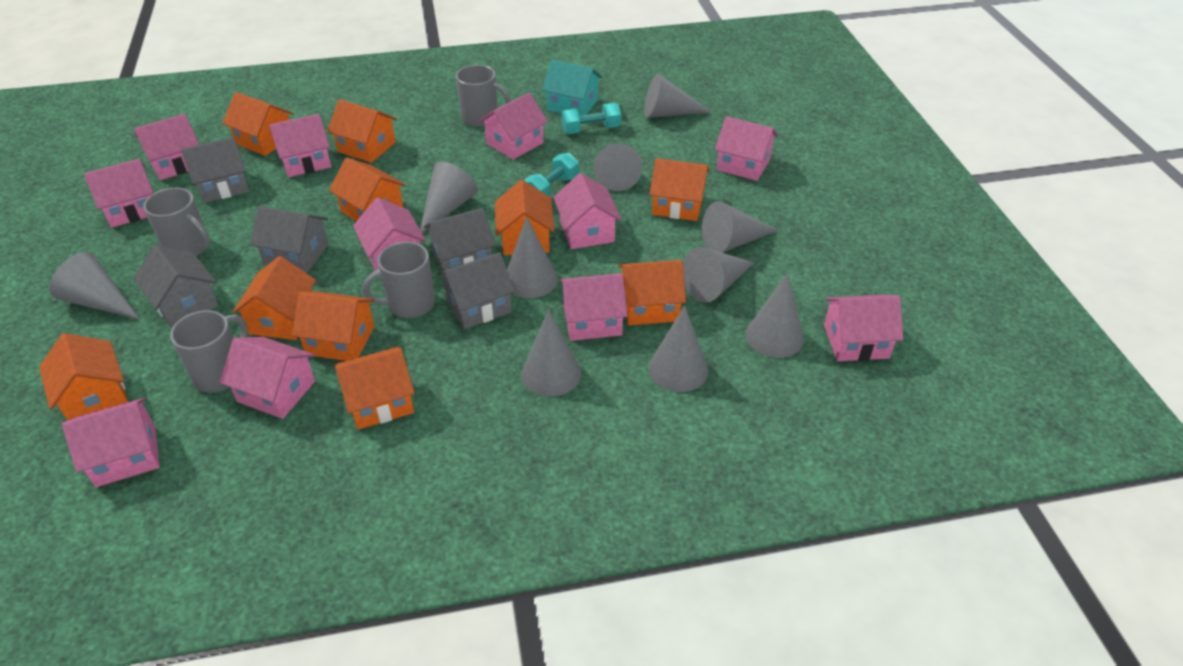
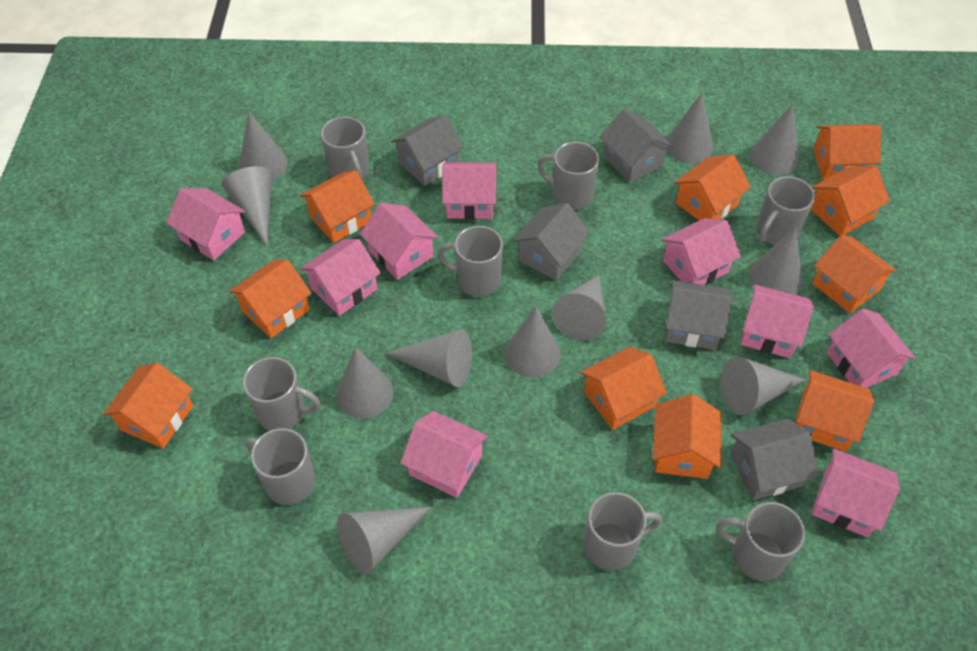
grey cone: [50,252,140,320] [420,161,478,233] [507,216,558,298] [521,310,581,397] [594,143,642,191] [644,74,712,118] [648,306,708,392] [683,247,755,302] [702,201,779,252] [745,273,804,358] = 10 -> [222,166,272,246] [239,111,288,180] [336,347,394,419] [337,507,432,574] [386,329,472,387] [505,306,561,378] [552,275,606,340] [667,93,713,164] [721,357,806,415] [749,227,803,295] [750,104,799,175] = 11
grey mug: [143,188,210,256] [170,310,248,393] [363,242,435,318] [456,65,511,127] = 4 -> [243,357,321,431] [246,428,316,505] [321,117,369,180] [438,226,503,297] [538,142,599,210] [584,492,662,571] [716,502,805,581] [756,176,815,245] = 8
pink house: [62,397,160,487] [84,159,154,228] [134,114,199,180] [220,337,315,419] [269,114,331,177] [353,197,426,277] [479,93,548,160] [553,173,622,249] [559,273,628,341] [715,116,778,181] [824,295,903,361] = 11 -> [166,188,245,260] [300,239,381,316] [360,203,439,280] [400,411,488,498] [442,162,496,219] [661,218,741,285] [741,284,814,358] [812,448,900,537] [826,308,916,388] = 9
turquoise dumbbell: [524,153,579,197] [561,103,621,134] = 2 -> none = 0
turquoise house: [542,60,602,116] = 1 -> none = 0

